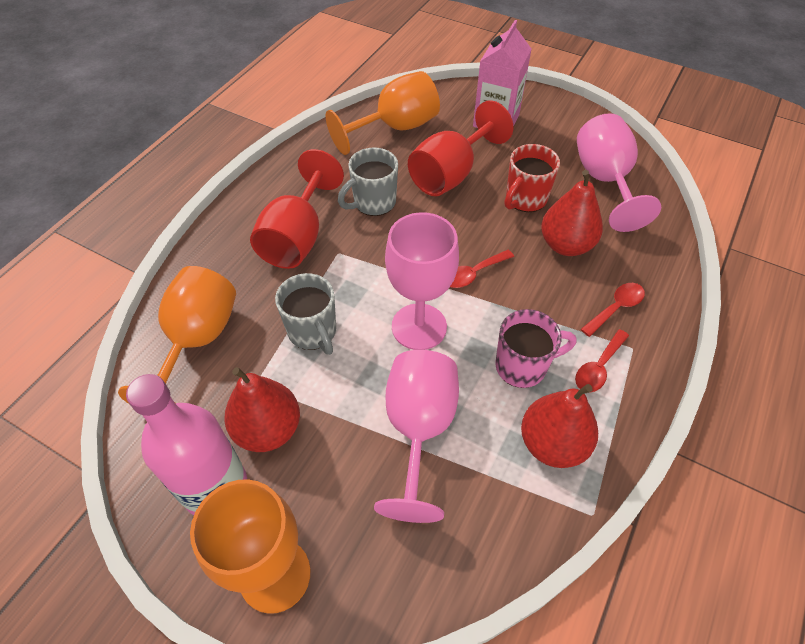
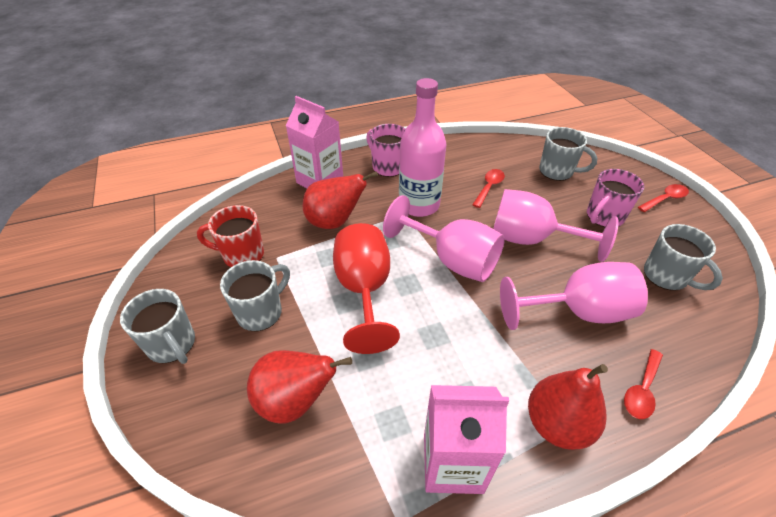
grey mug: [275,273,336,355] [338,147,398,216] = 2 -> [120,289,195,364] [220,260,290,331] [539,127,597,181] [644,224,723,291] = 4
orange goblet: [118,266,236,404] [190,479,311,614] [326,71,440,155] = 3 -> none = 0
pink carton: [473,20,532,128] = 1 -> [286,96,343,188] [424,385,509,494] = 2
pink mug: [495,309,576,388] = 1 -> [366,124,405,177] [587,169,645,227] = 2
red goblet: [250,149,344,269] [408,100,513,196] = 2 -> [333,223,400,354] = 1

